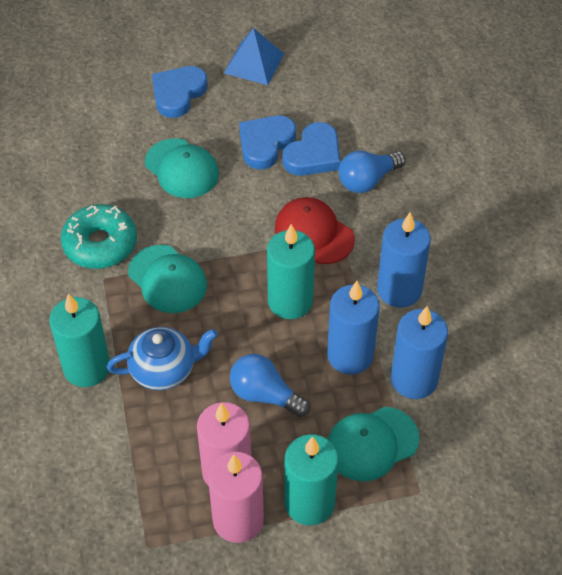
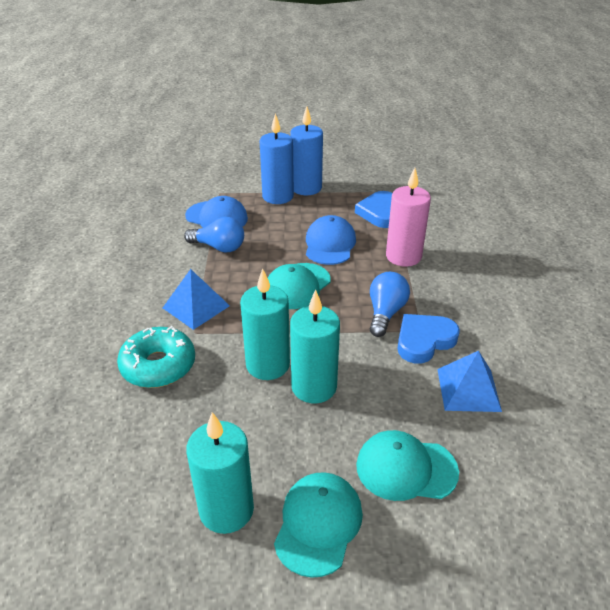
blue candle: [327,281,380,375] [377,212,431,308] [391,306,448,399] = 3 -> [260,113,294,204] [290,106,323,195] = 2
blue cap: none = 0 -> [185,196,248,228] [306,215,356,265] = 2
blue heart: [152,66,208,118] [239,116,296,169] [283,122,340,176] = 3 -> [355,191,393,228] [398,314,460,363] = 2
blue pyramid: [224,28,284,85] = 1 -> [163,269,230,330] [437,351,502,412] = 2
blue teapot: [107,327,218,390] = 1 -> none = 0
pink candle: [197,402,251,486] [208,452,264,543] = 2 -> [386,168,431,267] = 1
red cap: [275,197,355,264] = 1 -> none = 0

